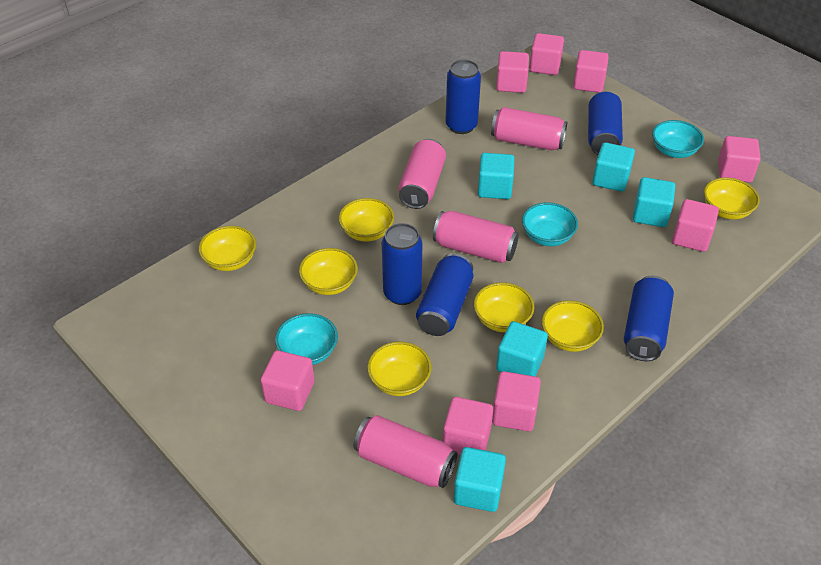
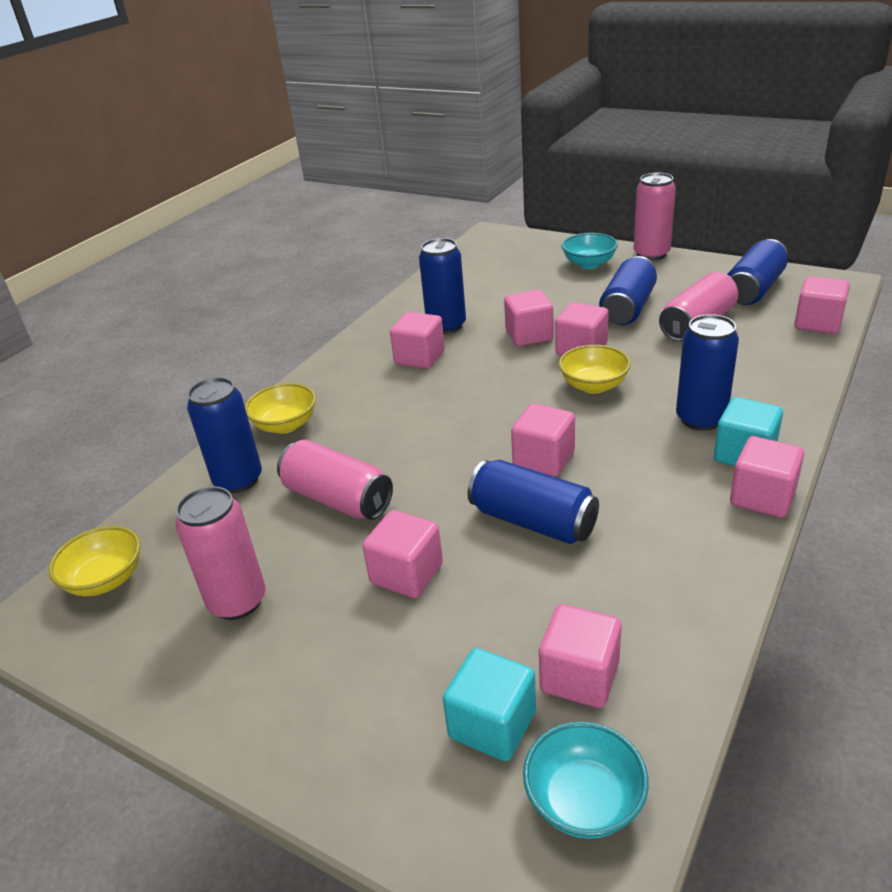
blue can: [382,223,422,305] [416,253,473,336] [445,60,481,134] [588,91,623,155] [624,276,674,361] = 5 -> [187,377,262,493] [419,238,466,334] [468,460,599,544] [599,256,657,325] [676,314,739,431] [727,239,788,305] = 6
turquoise bowl: [275,313,338,365] [522,202,578,246] [652,120,704,158] = 3 -> [523,721,649,839] [562,233,618,269] = 2
turquoise cube: [454,447,506,512] [478,153,515,199] [496,321,548,376] [592,143,635,192] [633,177,675,227] = 5 -> [443,648,536,761] [714,397,783,466] = 2
yellow bowl: [199,226,256,271] [299,248,358,295] [339,198,394,242] [367,342,432,396] [474,282,534,332] [542,300,604,352] [704,177,760,220] = 7 -> [48,526,140,596] [245,383,316,434] [559,345,631,394] = 3

